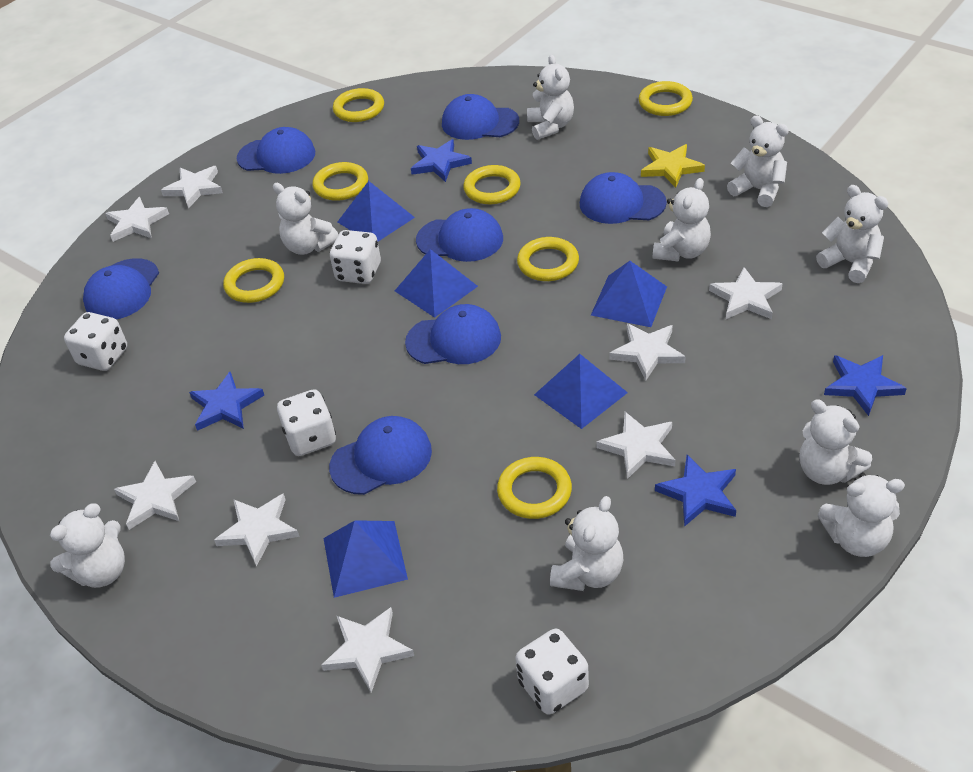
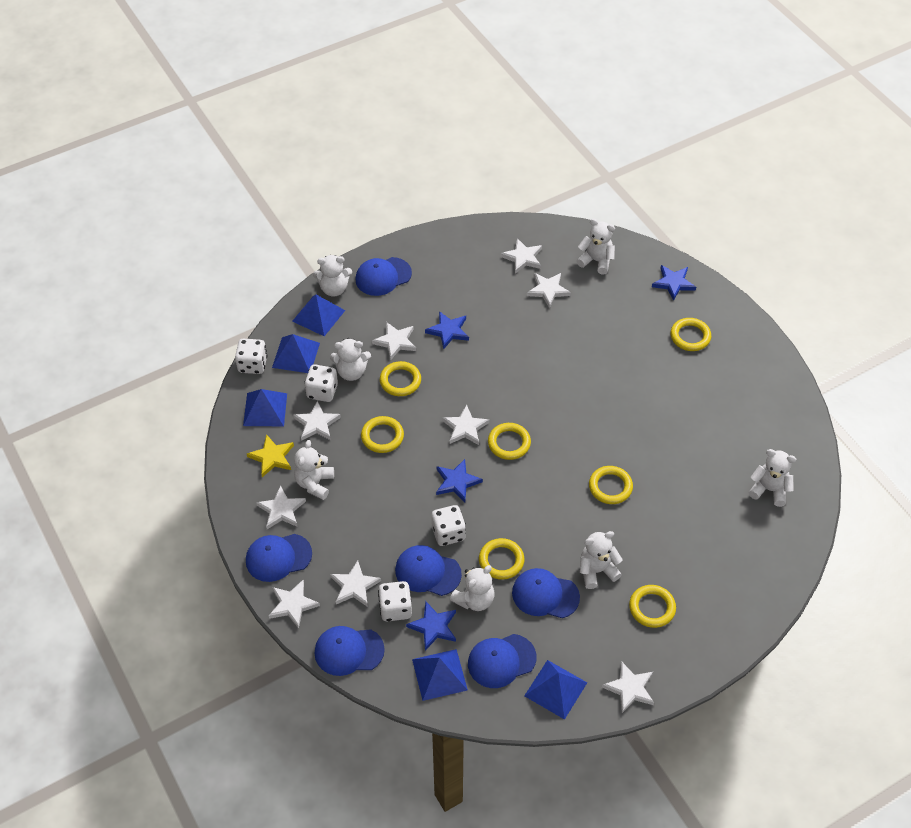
blue cap: [83,258,159,319] [237,127,315,174] [329,416,432,495] [405,304,501,364] [416,208,503,262] [442,94,519,140] [580,172,667,224] = 7 -> [246,534,312,582] [315,626,385,676] [356,257,412,296] [395,545,462,596] [468,634,536,688] [512,568,580,618] = 6
white star: [105,197,169,242] [114,461,196,530] [161,166,223,209] [214,493,300,566] [321,607,414,692] [596,412,675,479] [610,323,686,381] [709,267,783,319] = 8 -> [256,485,306,529] [269,580,320,628] [293,401,341,441] [330,560,381,607] [372,322,416,360] [442,405,489,445] [500,238,542,274] [527,273,571,308] [602,661,654,713] = 9
white teddy bear: [50,503,125,588] [273,183,338,255] [527,55,574,140] [550,496,623,591] [653,178,711,262] [727,116,789,207] [800,399,872,485] [816,185,888,283] [817,473,905,557] = 9 -> [294,440,334,500] [313,255,352,297] [330,338,371,381] [450,565,495,611] [577,219,615,275] [580,531,623,589] [748,449,796,507] = 7

